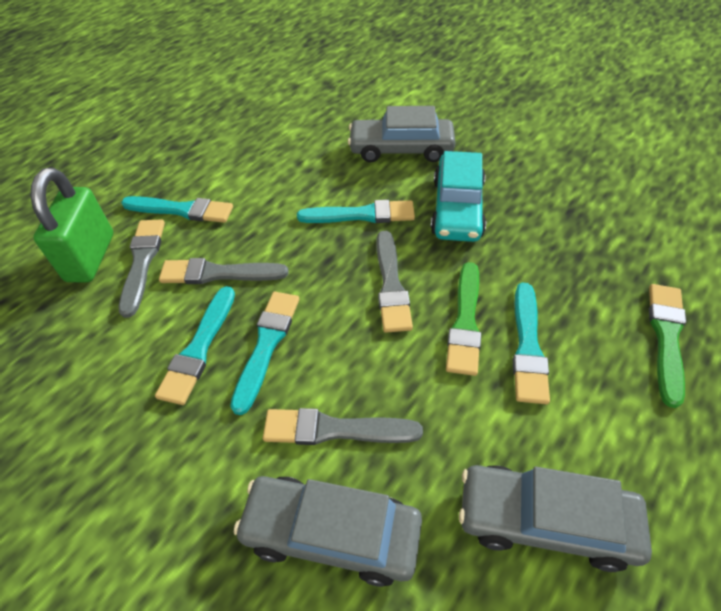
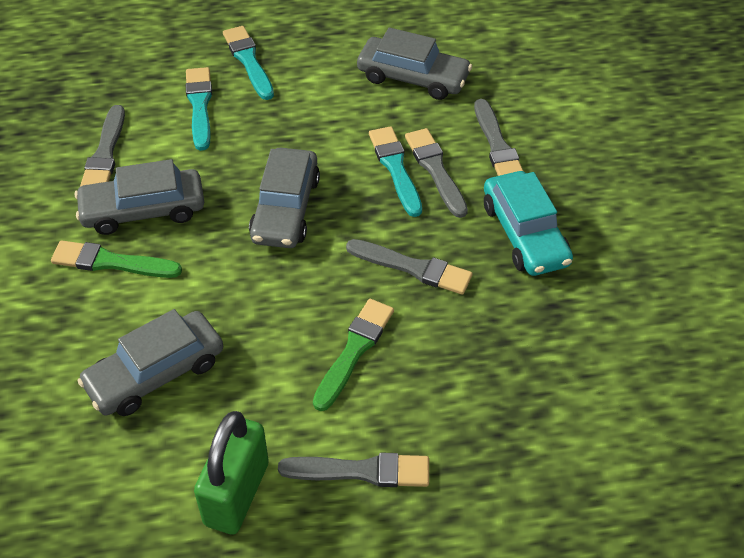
grey brush: [119,219,165,318] [159,258,289,284] [263,408,423,445] [377,231,413,333] = 4 -> [80,105,125,187] [278,453,429,487] [346,239,473,295] [405,128,468,218] [474,99,523,176] = 5
grey car: [233,476,422,587] [348,106,455,162] [459,465,652,572] = 3 -> [75,159,204,235] [77,309,223,416] [249,147,320,248] [357,27,472,100] = 4
turquoise brush: [121,196,233,223] [155,286,235,405] [230,292,299,415] [297,200,415,223] [513,283,550,404] = 5 -> [186,67,212,151] [223,26,274,100] [369,126,422,217] = 3

